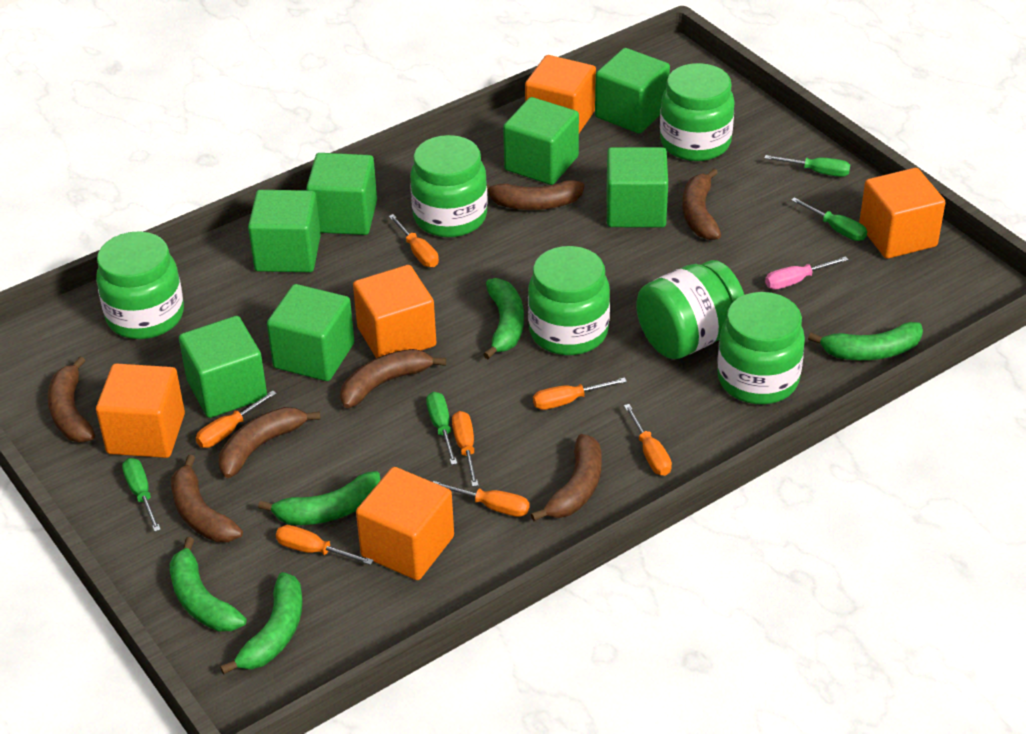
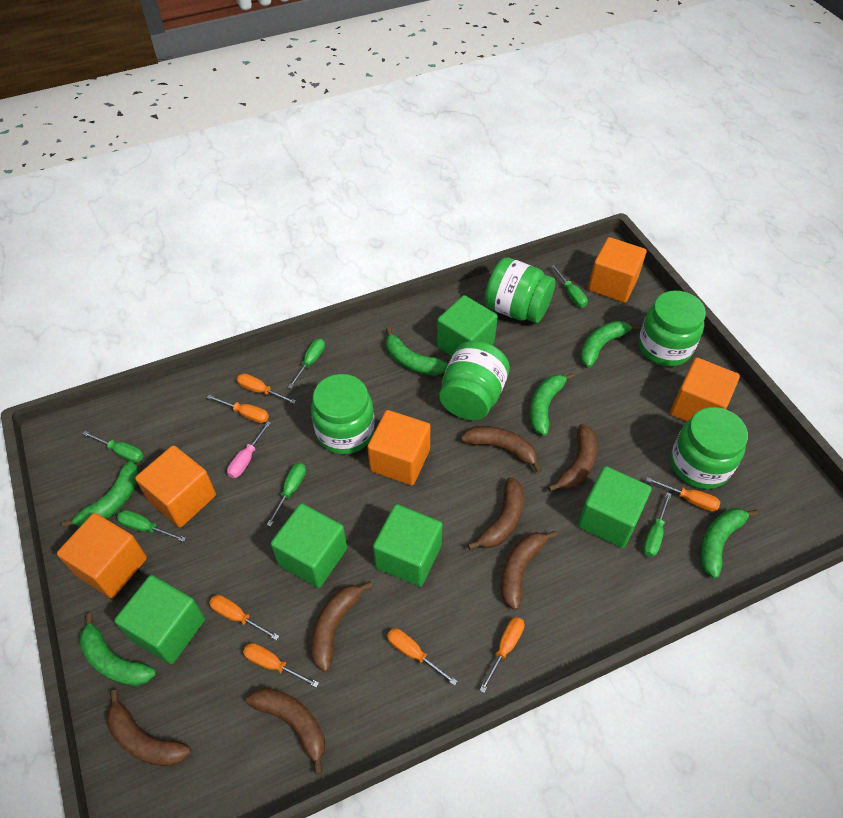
green banana: [169,537,246,631] [220,572,303,675] [258,471,380,525] [483,278,524,359] [808,322,923,360] = 5 -> [62,461,139,528] [79,613,156,686] [386,328,448,375] [530,373,574,436] [580,321,640,367] [700,508,759,578] = 6
green cube: [179,316,267,418] [248,190,321,272] [267,284,355,381] [306,153,377,235] [503,97,579,185] [595,48,670,134] [606,147,668,228] = 7 -> [114,575,205,664] [271,503,347,588] [373,504,442,587] [437,295,498,356] [578,466,652,548] = 5
green jar: [96,231,184,339] [410,135,488,237] [528,246,610,355] [636,260,744,359] [660,63,735,161] [717,292,805,404] = 6 -> [311,374,375,454] [439,341,510,420] [484,257,556,323] [639,290,706,366] [670,407,748,489] = 5
green screwdriver: [122,458,161,532] [426,392,457,465] [764,155,850,177] [791,197,867,241] = 4 -> [83,431,143,463] [117,510,186,542] [267,463,306,527] [288,339,325,389] [551,265,588,307] [643,492,671,557] = 6

